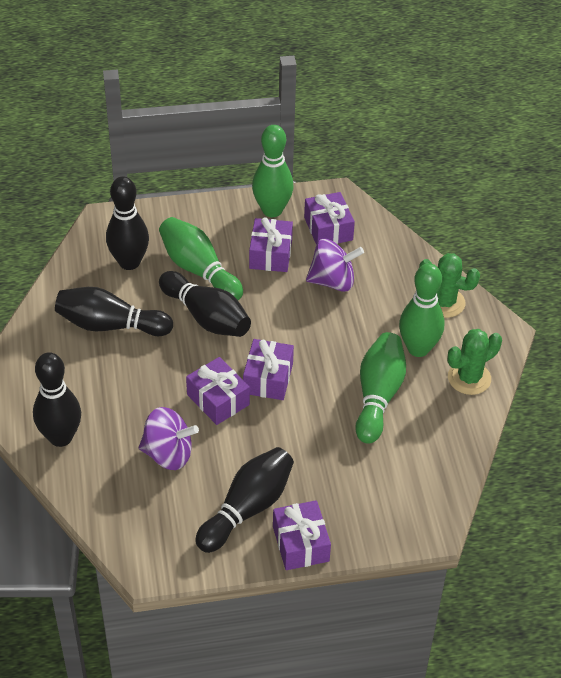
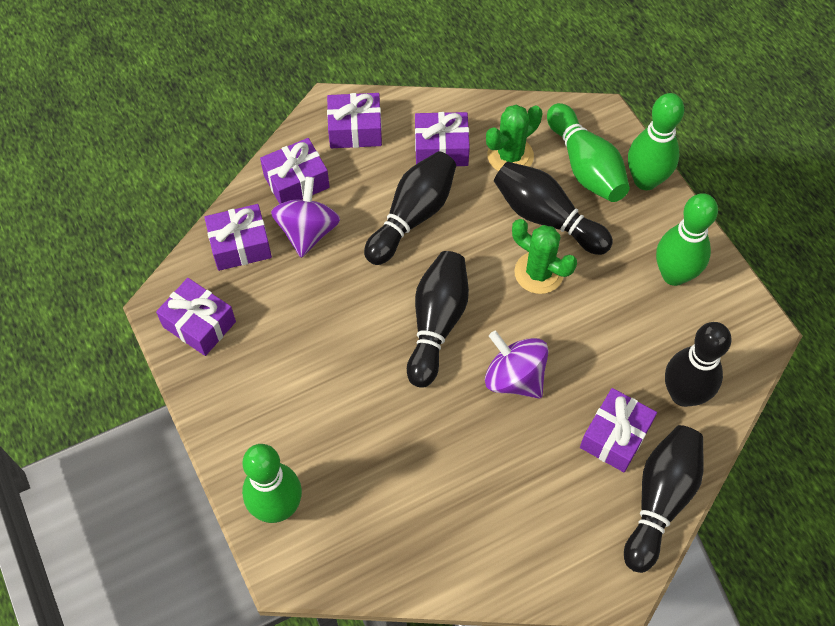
purple gift: [186,357,250,425] [243,339,294,400] [249,217,293,272] [273,500,331,570] [304,192,355,244] = 5 -> [156,278,236,356] [204,204,272,271] [260,138,330,204] [327,93,382,148] [415,112,470,166] [580,388,657,472] = 6

